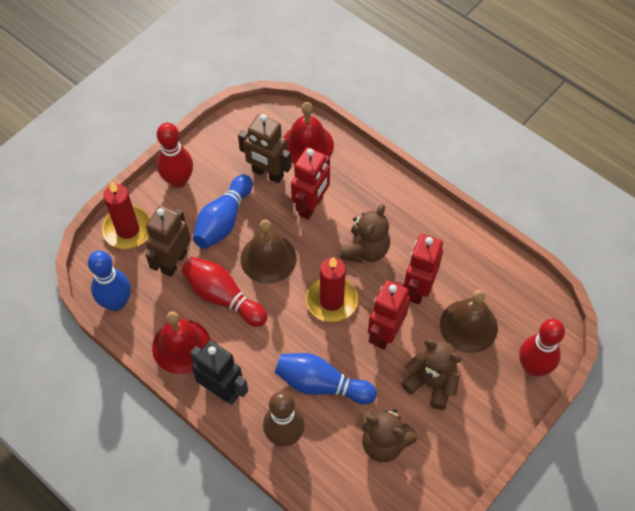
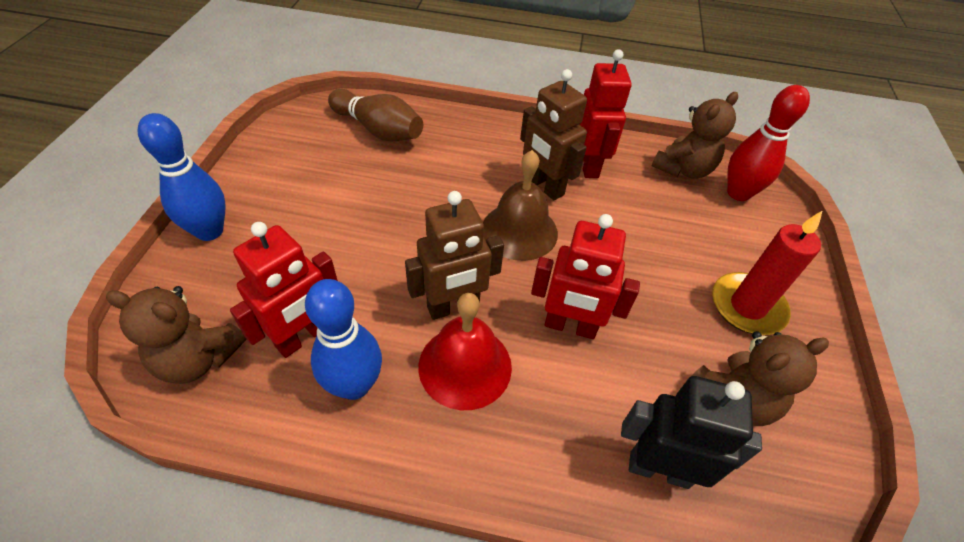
blue bowling pin: [88,250,131,311] [193,174,253,249] [275,353,377,404] = 3 -> [138,113,226,241] [305,279,382,400] = 2
brown bell: [241,220,297,284] [440,290,498,353] = 2 -> [483,150,558,261] = 1
red bell: [152,311,210,374] [284,102,334,164] = 2 -> [418,293,512,410] = 1
red bowling pin: [157,123,193,188] [181,257,267,327] [519,319,565,376] = 3 -> [727,85,810,201] = 1
red candle: [102,181,150,249] [306,257,358,322] = 2 -> [712,210,823,335] = 1

